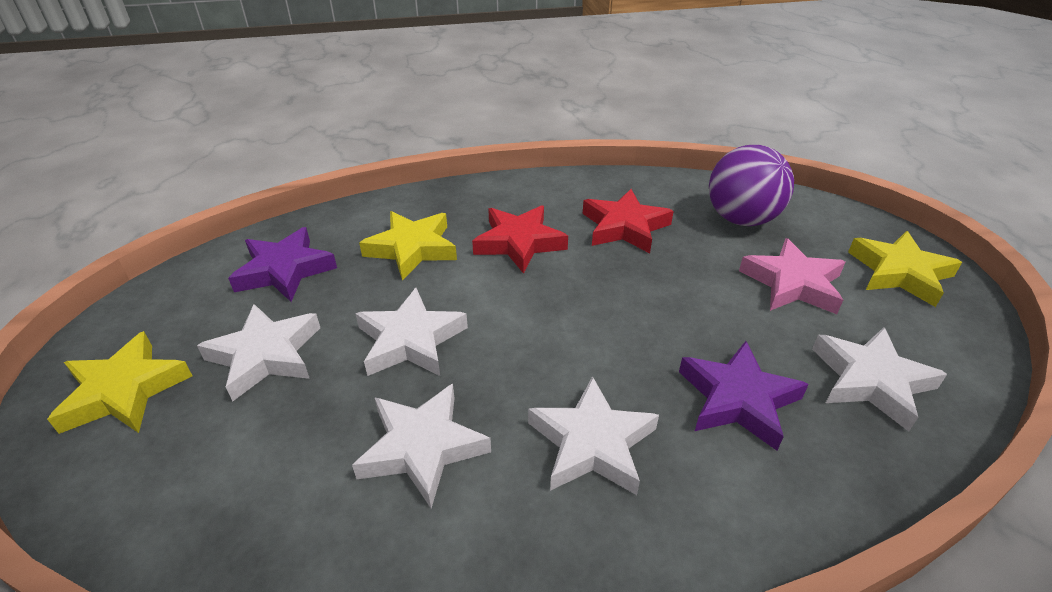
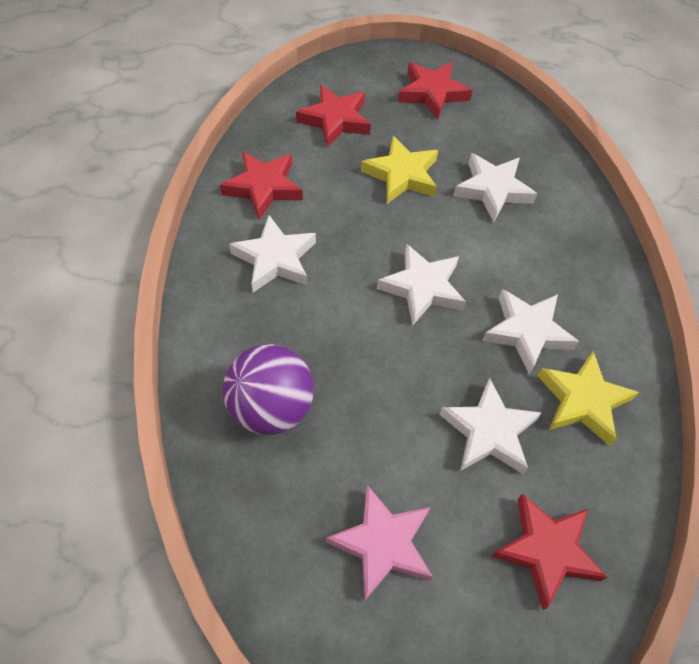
purple star: [228,227,337,302] [679,341,809,451] = 2 -> none = 0
red star: [472,205,568,274] [583,189,674,253] = 2 -> [220,151,303,220] [296,85,371,147] [398,62,473,120] [492,494,608,610] = 4
yellow star: [47,331,192,434] [359,211,457,280] [848,231,962,307] = 3 -> [361,136,438,204] [538,351,639,446] = 2

